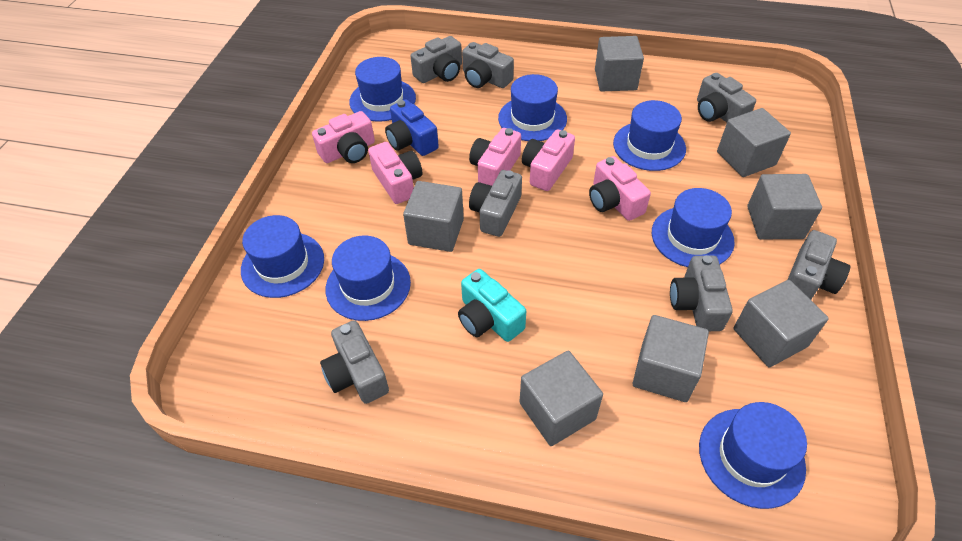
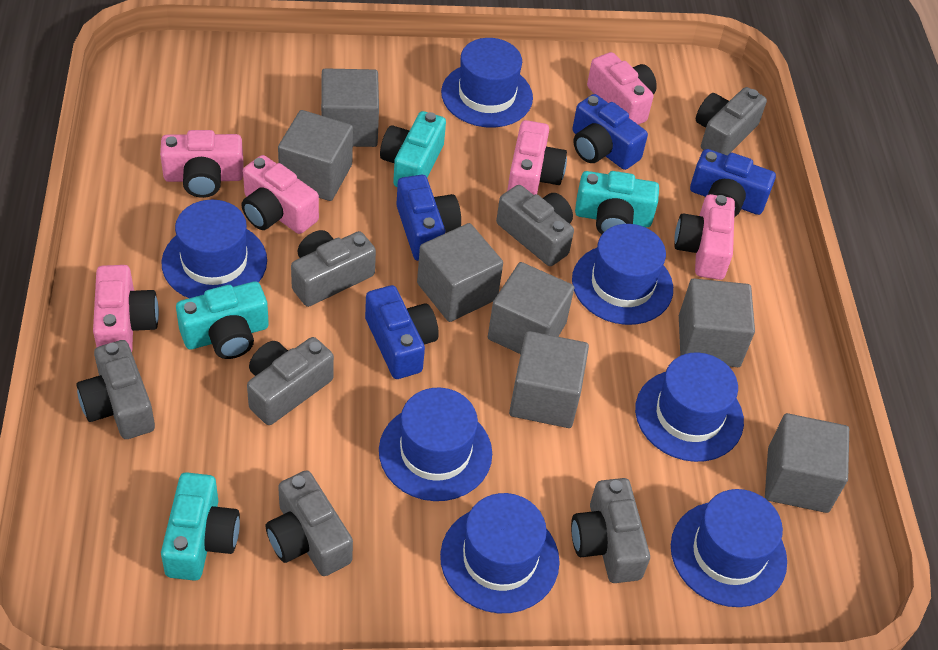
blue camera: [385,100,439,156] = 1 -> [365,285,439,379] [396,175,461,261] [572,94,648,170] [690,149,776,217] = 4
pink camera: [312,111,375,163] [368,142,422,204] [469,128,521,186] [522,129,575,191] [589,156,651,221] = 5 -> [93,265,159,352] [160,130,244,198] [241,155,319,234] [507,120,567,195] [587,52,657,125] [674,194,735,280] = 6
turquoise camera: [458,269,526,342] = 1 -> [161,472,240,581] [176,281,269,359] [380,111,446,187] [575,171,659,234] = 4

